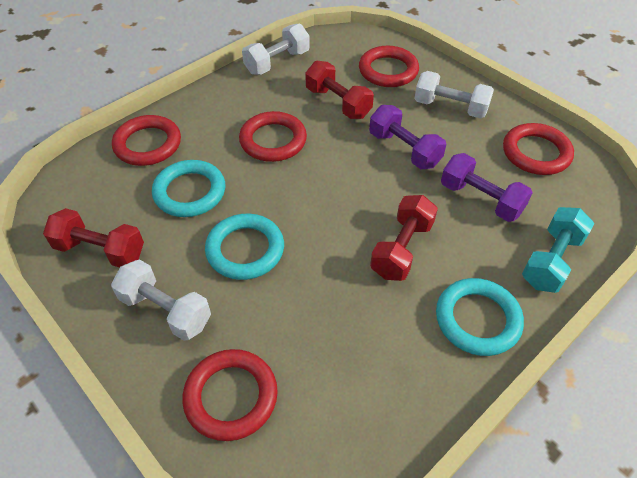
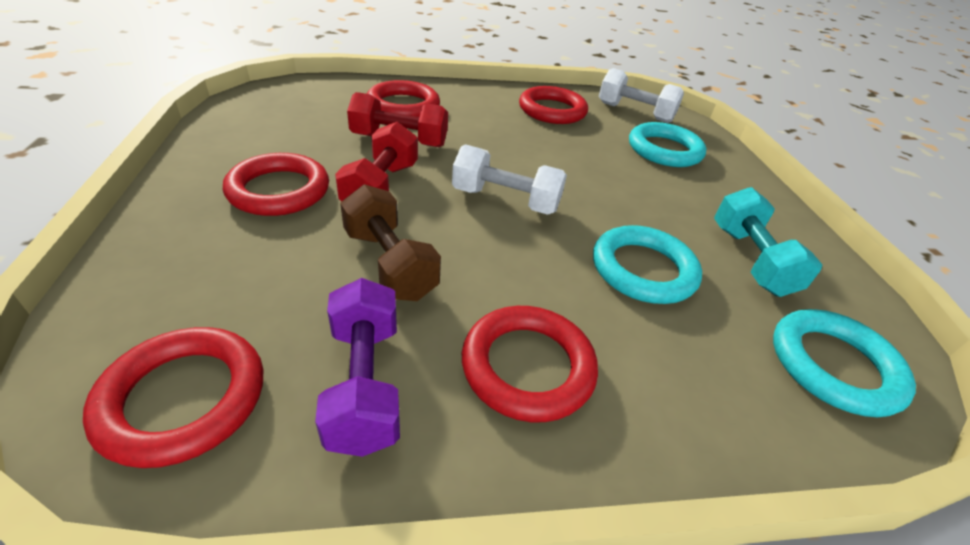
brown dumbbell: none = 0 -> [340,184,441,301] = 1
purple dumbbell: [369,105,446,169] [441,153,533,222] = 2 -> [315,278,400,457] = 1
red dumbbell: [43,208,144,267] [305,61,374,119] [370,195,438,281] = 3 -> [335,122,418,201] [347,92,448,147] = 2
white dumbbell: [111,259,211,341] [242,23,310,75] [414,71,494,118] = 3 -> [452,144,567,215] [599,68,684,123] = 2

